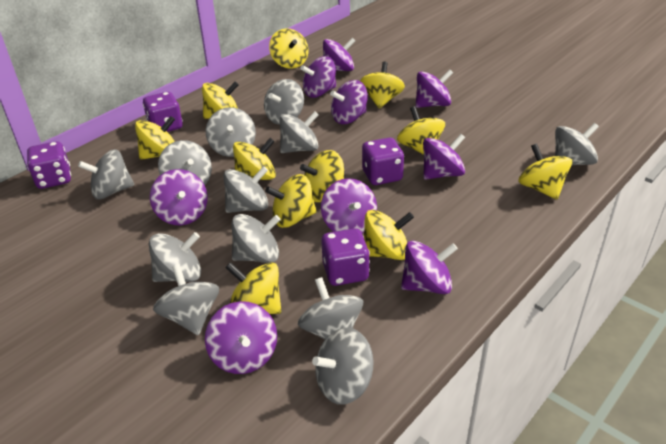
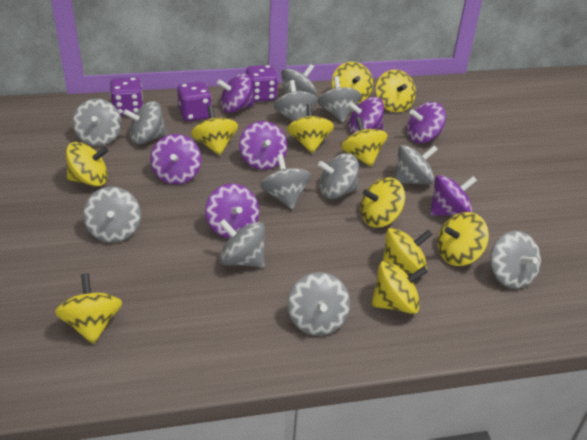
purple dice: [27,141,71,189] [143,92,183,132] [321,228,370,286] [362,138,404,185] = 4 -> [110,77,143,116] [177,82,212,121] [246,65,278,102] = 3
purple spinning top: [150,169,208,225] [205,301,277,374] [300,56,336,98] [321,178,377,233] [323,37,356,71] [330,80,368,124] [401,241,458,294] [415,69,453,108] [423,134,465,180] = 9 -> [150,134,202,185] [205,183,259,238] [217,73,255,113] [239,121,287,170] [348,97,384,134] [407,102,446,144] [430,175,477,216] = 7

